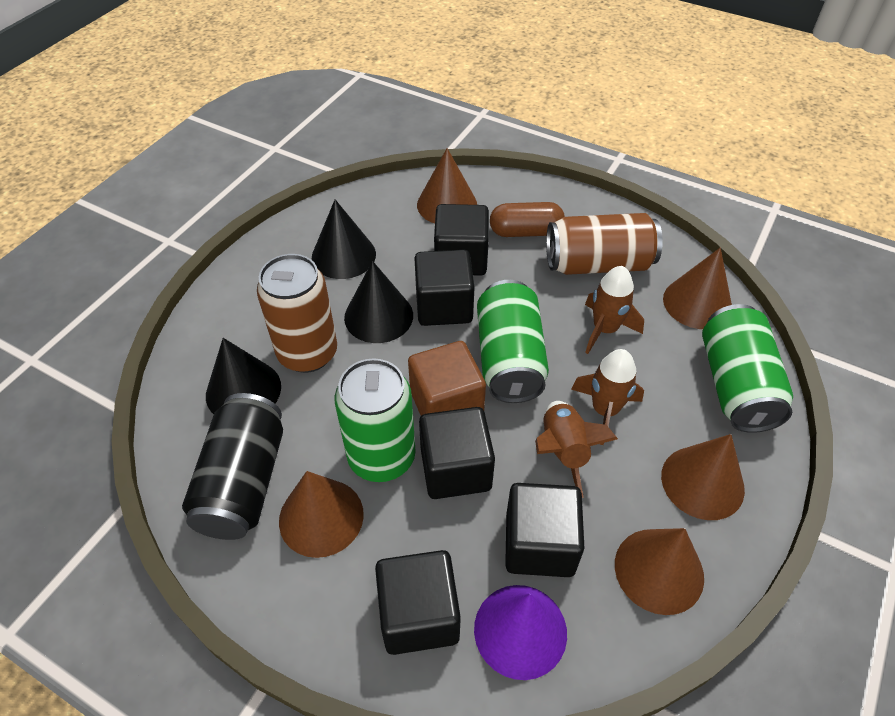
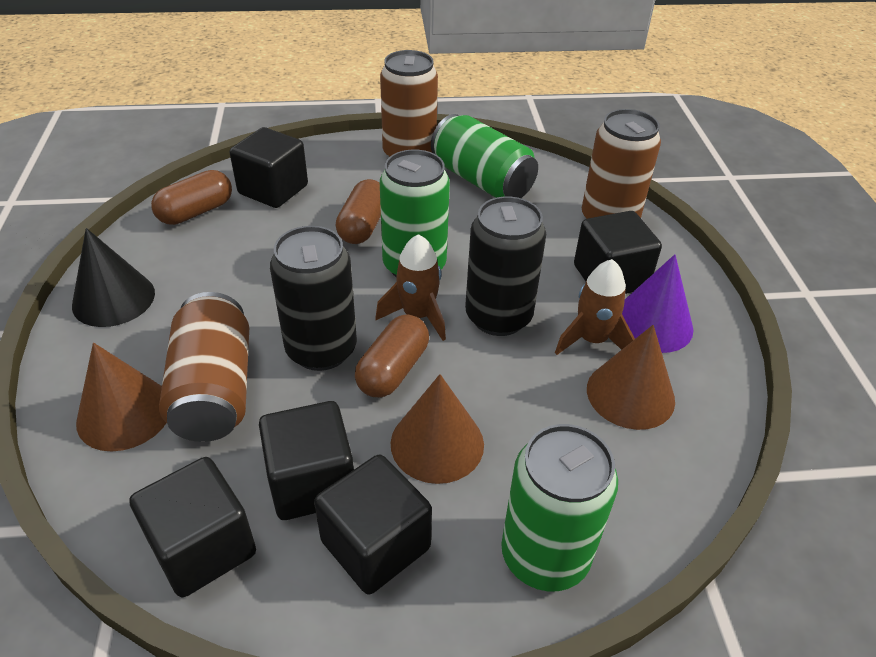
black can: [182,393,283,540] = 1 -> [270,226,357,371] [465,197,546,336] = 2
black cone: [206,338,281,414] [312,199,376,279] [344,261,413,343] = 3 -> [72,228,155,327] = 1
brown can: [257,254,337,373] [546,213,663,275] = 2 -> [159,292,249,442] [380,50,438,157] [582,109,661,219] = 3
brown capsule: [490,202,565,237] = 1 -> [151,170,232,225] [336,179,381,244] [355,315,429,398] = 3
brown cone: [279,471,364,558] [417,148,477,223] [615,528,704,615] [661,434,745,520] [663,248,732,329] = 5 -> [76,342,166,451] [391,374,484,484] [587,325,675,430] = 3
brown cube: [408,341,486,416] = 1 -> none = 0
brown rocket: [535,401,618,498] [571,349,644,445] [585,266,644,354] = 3 -> [375,234,446,341] [555,259,635,355] = 2

